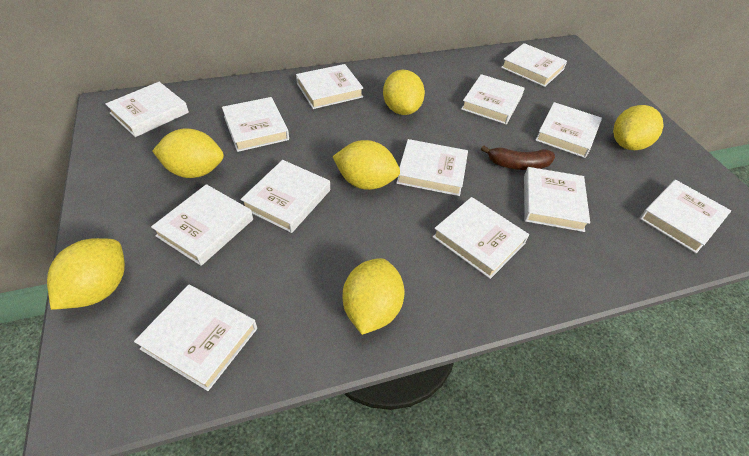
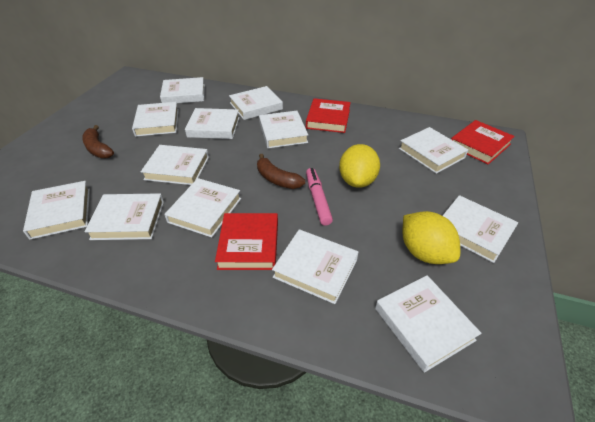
brown banana: [481,145,555,170] = 1 -> [82,125,114,158] [257,154,305,189] = 2
pink marker: none = 0 -> [306,168,333,226] = 1
red book: none = 0 -> [215,213,278,270] [306,98,351,133] [451,120,515,165] = 3
yellow lemon: [47,238,125,310] [153,128,224,178] [332,140,400,190] [343,258,405,335] [383,70,425,115] [613,105,664,150] = 6 -> [339,144,380,188] [403,211,460,264] = 2

